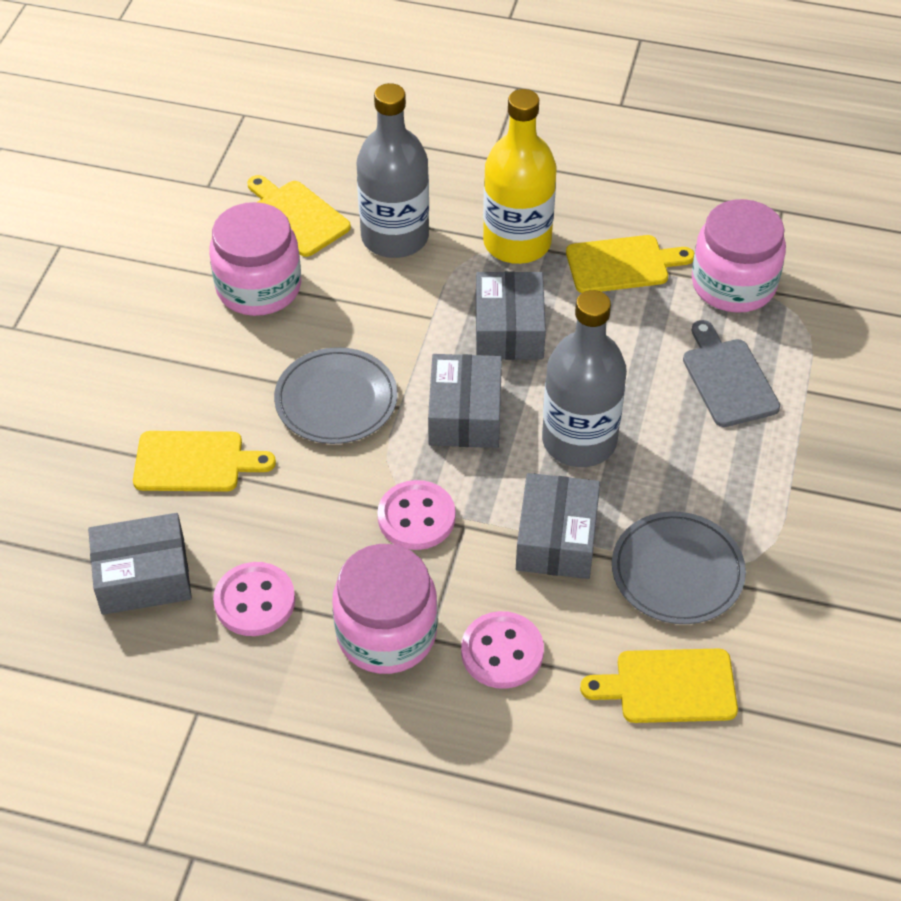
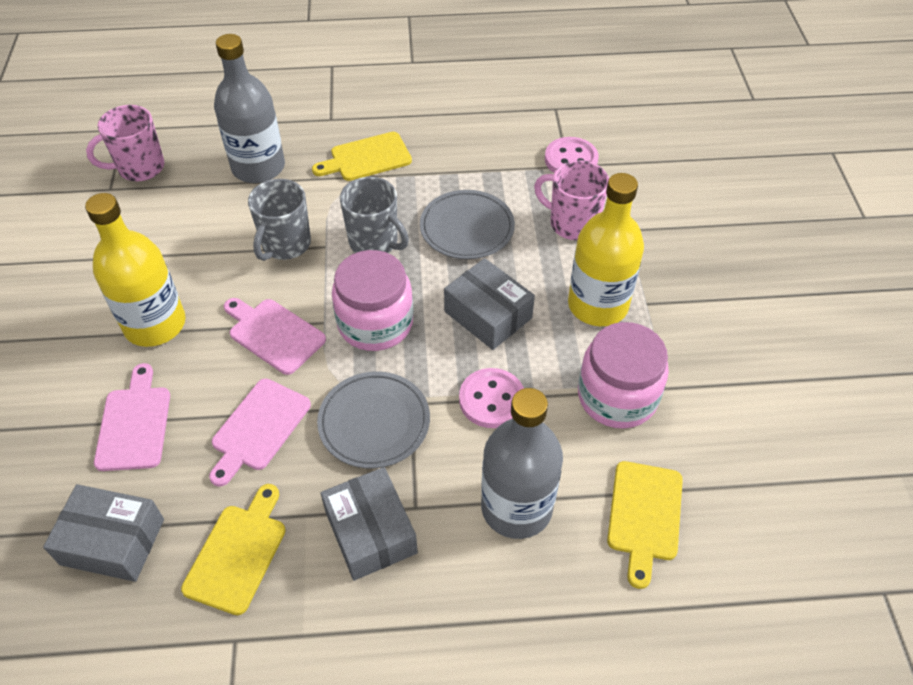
grey box: [88,513,192,615] [428,354,502,448] [476,271,546,360] [516,473,600,579] = 4 -> [43,484,164,582] [320,467,418,581] [444,258,535,350] = 3
grey cutting board: [683,320,780,427] = 1 -> none = 0
grey mug: none = 0 -> [248,179,311,261] [340,177,409,253] = 2
pink button: [213,562,295,636] [377,480,455,550] [461,611,544,689] = 3 -> [459,368,524,428] [545,137,598,173] = 2
pink cutting board: none = 0 -> [94,363,170,471] [209,378,311,487] [224,298,326,375] = 3
pink jar: [209,202,301,316] [332,544,438,674] [692,199,786,313] = 3 -> [332,250,413,351] [578,322,669,429] = 2
pink mug: none = 0 -> [86,105,165,181] [534,160,609,240] = 2
yellow bottle: [483,89,556,264] = 1 -> [85,193,186,347] [568,173,644,326] = 2
yellow cutting board: [133,431,276,492] [247,175,351,257] [566,235,694,293] [580,648,738,723] = 4 -> [181,484,285,615] [312,132,412,181] [607,461,683,589] = 3

